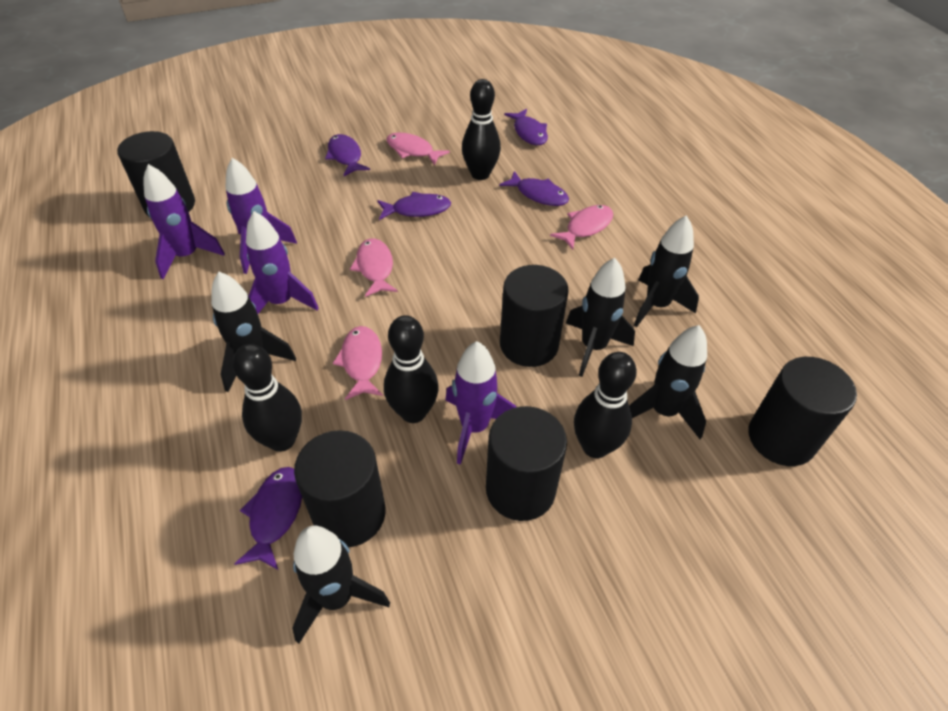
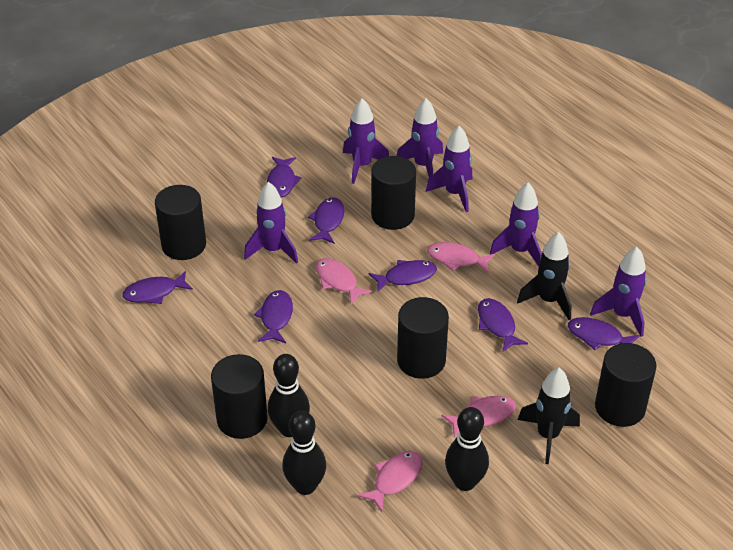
black bowling pin: [232,344,302,452] [384,315,439,423] [462,79,501,180] [574,352,637,458] = 4 -> [268,354,310,437] [282,411,326,495] [445,407,489,491] = 3
black rocket: [211,272,296,392] [292,525,390,644] [566,258,635,377] [629,325,707,439] [634,215,699,327] = 5 -> [517,232,572,320] [518,368,580,464] = 2
purple fish: [234,467,302,570] [325,134,370,176] [377,192,451,220] [499,171,569,206] [504,109,548,145] = 5 -> [122,271,193,304] [254,290,293,343] [267,157,302,197] [308,197,344,244] [369,260,437,293] [478,298,528,352] [568,317,640,350] = 7
purple rocket: [143,164,225,279] [225,158,297,274] [246,211,319,314] [445,341,516,465] = 4 -> [244,182,298,264] [343,98,389,184] [397,98,443,177] [426,126,472,212] [490,183,542,267] [590,247,647,337] = 6

